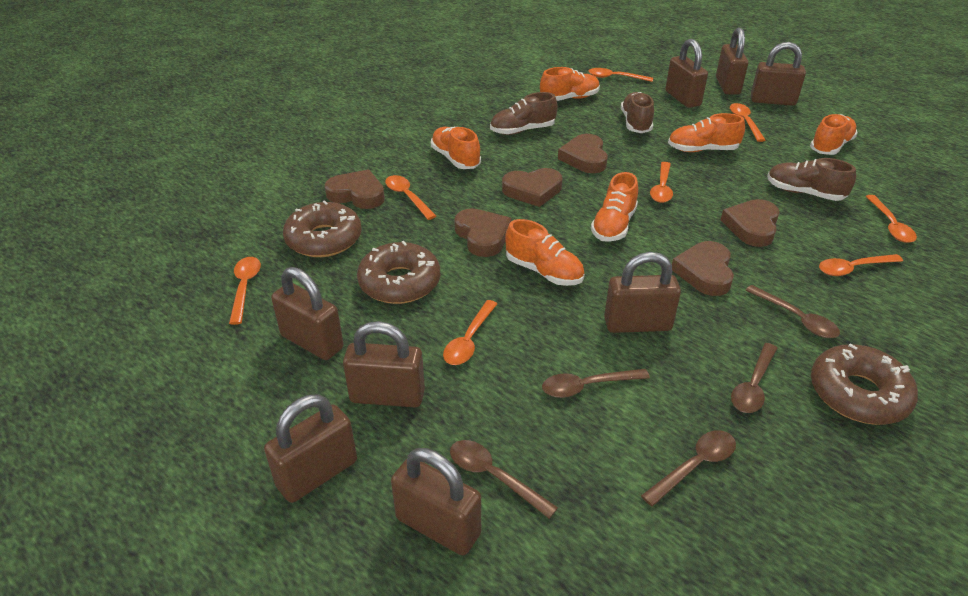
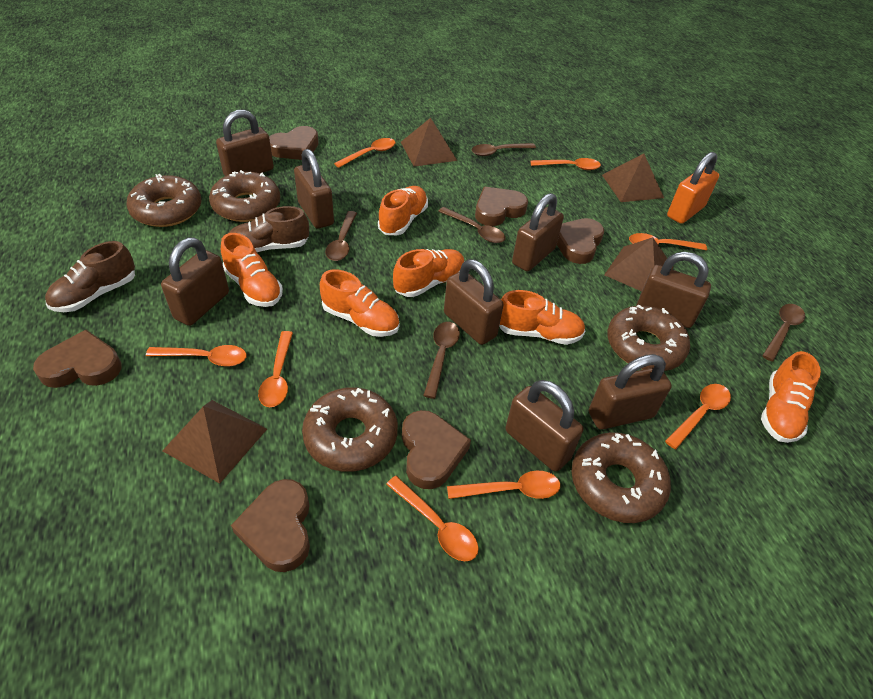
brown donut: [283,200,362,257] [357,241,440,304] [811,344,918,425] = 3 -> [126,174,202,227] [209,170,281,222] [302,387,398,472] [571,432,671,523] [607,304,690,371] = 5
brown pyramid: none = 0 -> [162,400,267,484] [401,118,457,167] [602,154,664,202] [604,237,674,291] = 4
brown shoe: [490,92,558,135] [621,92,654,133] [767,158,856,201] = 3 -> [45,241,135,312] [229,206,309,252] = 2
orange padlock: none = 0 -> [667,152,719,224] = 1

